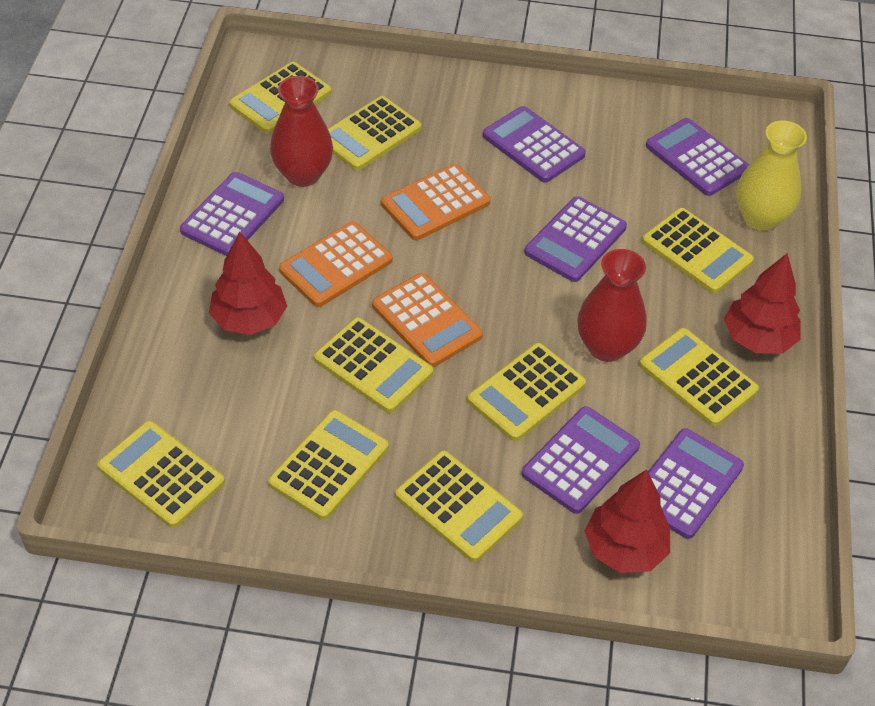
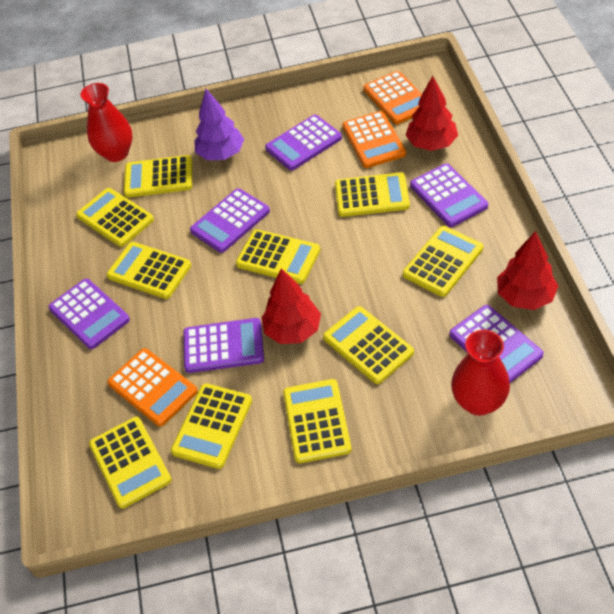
purple tree: none = 0 -> [194,89,244,160] = 1
yellow calculator: [98,421,225,528] [229,62,331,134] [268,410,389,520] [314,317,433,413] [328,96,422,171] [395,450,523,562] [467,343,586,441] [639,328,759,427] [642,208,754,293] = 9 -> [76,188,154,247] [89,417,172,508] [107,242,191,299] [124,155,192,198] [171,383,252,469] [236,229,320,284] [283,379,352,463] [323,306,414,384] [335,172,410,217] [403,226,483,297] = 10
yellow vase: [736,120,807,231] = 1 -> none = 0

